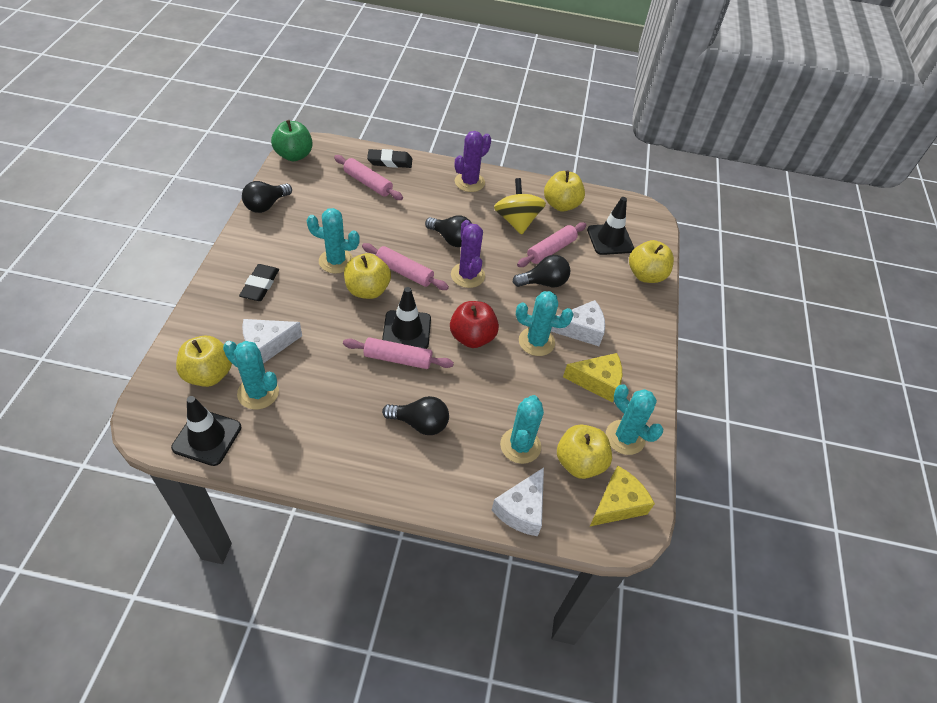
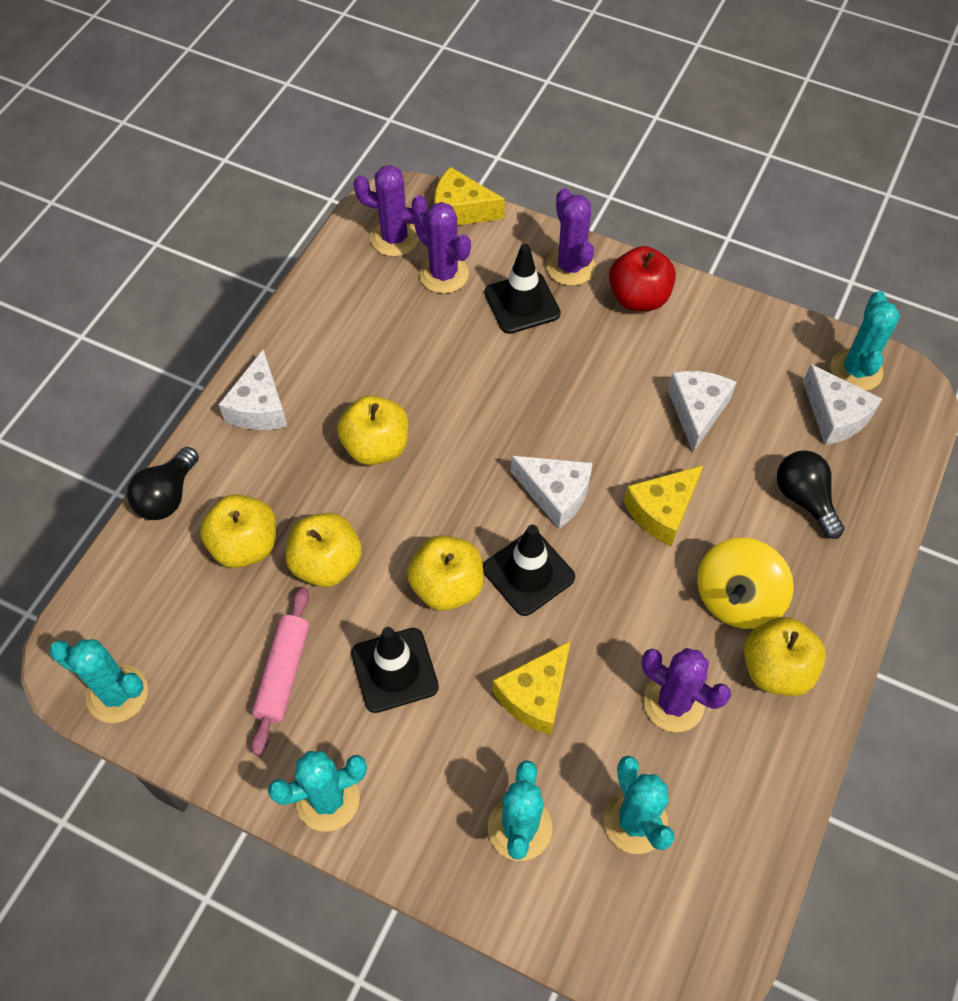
black eraser: [239,264,279,301] [367,149,412,168] = 2 -> none = 0
black light bulb: [242,181,292,213] [382,396,449,435] [425,216,472,247] [513,255,571,287] = 4 -> [127,447,199,520] [777,450,844,539] = 2
green apple: [271,120,313,161] = 1 -> none = 0
pink rolling pin: [334,155,403,200] [343,337,454,369] [362,243,449,290] [517,222,586,267] = 4 -> [251,587,309,756] = 1
purple cactus: [451,220,485,288] [455,131,491,192] = 2 -> [353,165,428,257] [414,202,471,293] [546,188,595,286] [642,648,731,732] = 4
white cheese: [242,319,302,363] [492,467,544,536] [551,300,605,346] = 3 -> [218,349,287,430] [511,456,592,529] [668,371,736,452] [803,364,882,445] = 4
yellow cheese: [563,353,622,403] [590,465,655,526] = 2 -> [434,167,505,225] [493,641,571,735] [624,465,703,546] = 3

